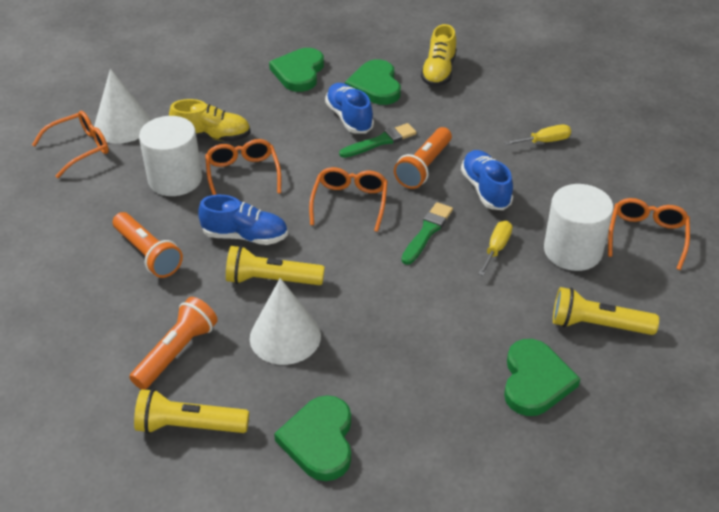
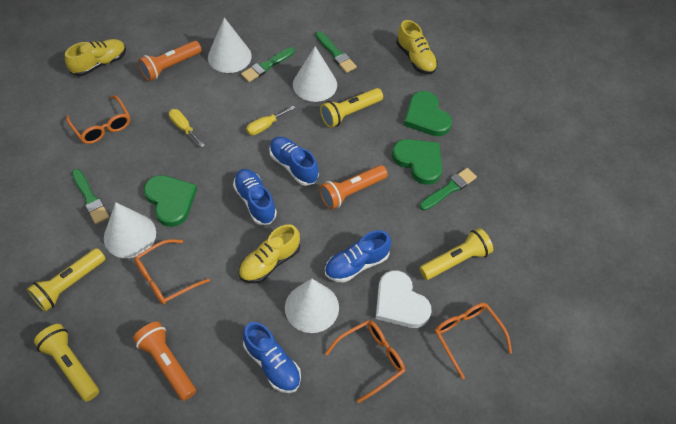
blue shoe: [198,195,288,245] [325,83,374,134] [461,150,513,210] = 3 -> [233,169,277,225] [243,322,301,393] [269,137,319,186] [325,230,391,282] = 4
green brush: [339,123,417,158] [401,202,453,265] = 2 -> [72,169,109,224] [241,47,295,82] [316,31,357,73] [420,168,477,211] = 4
green heart: [269,48,324,92] [274,395,351,481] [345,60,401,105] [504,339,580,416] = 4 -> [144,175,197,227] [392,139,442,185] [404,91,452,136] = 3
white cone: [94,69,151,144] [250,278,321,365] = 2 -> [104,202,156,258] [208,17,252,73] [285,279,339,333] [293,46,337,102] = 4
white cylinder: [139,116,202,196] [544,184,613,271] = 2 -> none = 0
white heart: none = 0 -> [376,270,432,328] = 1
yellow flashlight: [134,389,249,434] [226,246,325,285] [553,287,659,335] = 3 -> [27,248,105,312] [34,324,99,402] [320,88,383,128] [419,228,493,280] = 4
yellow shoe: [169,99,251,141] [421,24,457,87] = 2 -> [65,39,126,76] [238,224,300,283] [396,20,438,74] = 3

